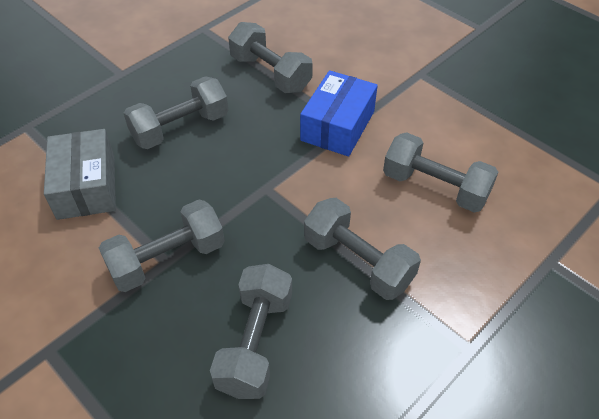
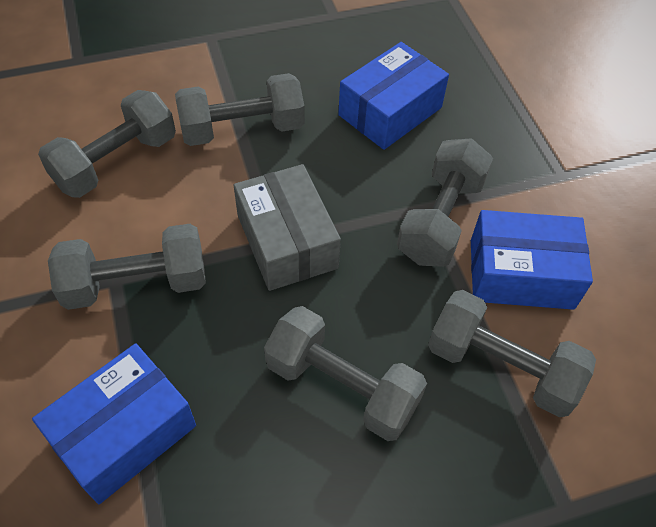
blue box: [300,70,378,156] = 1 -> [32,343,196,504] [338,42,449,150] [471,210,593,310] = 3

